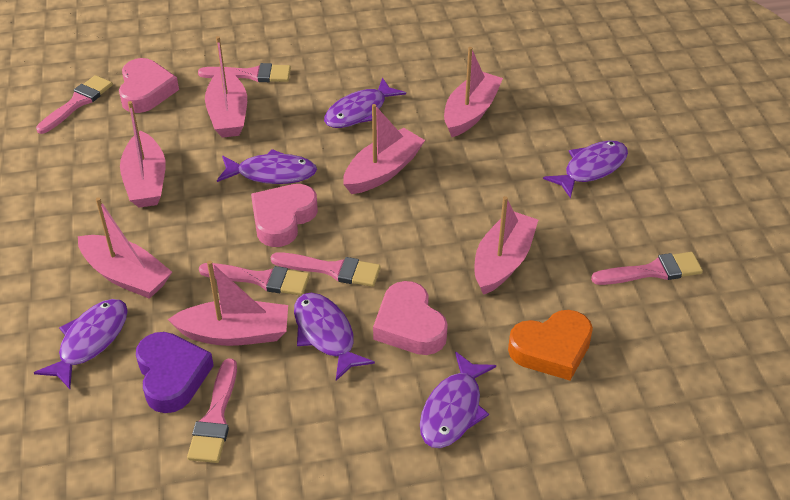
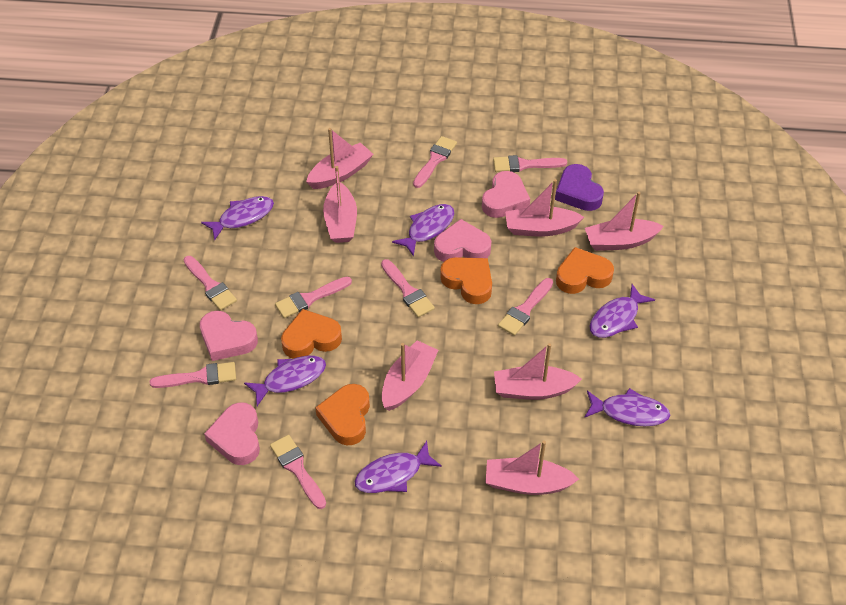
orange heart: [508,310,593,380] = 1 -> [281,309,342,359] [315,384,370,445] [440,257,492,304] [556,247,614,294] = 4
pink brush: [36,75,113,134] [187,358,237,463] [198,63,291,82] [199,263,310,296] [271,252,381,287] [591,252,703,285] = 6 -> [150,362,236,388] [184,256,237,311] [270,435,326,509] [275,277,352,318] [381,259,435,317] [413,136,457,188] [493,155,567,172] [498,278,553,336] = 8
pink heart: [119,58,179,113] [251,184,318,247] [373,281,448,355] = 3 -> [200,311,258,361] [204,402,260,465] [434,219,491,262] [482,171,530,218] = 4

